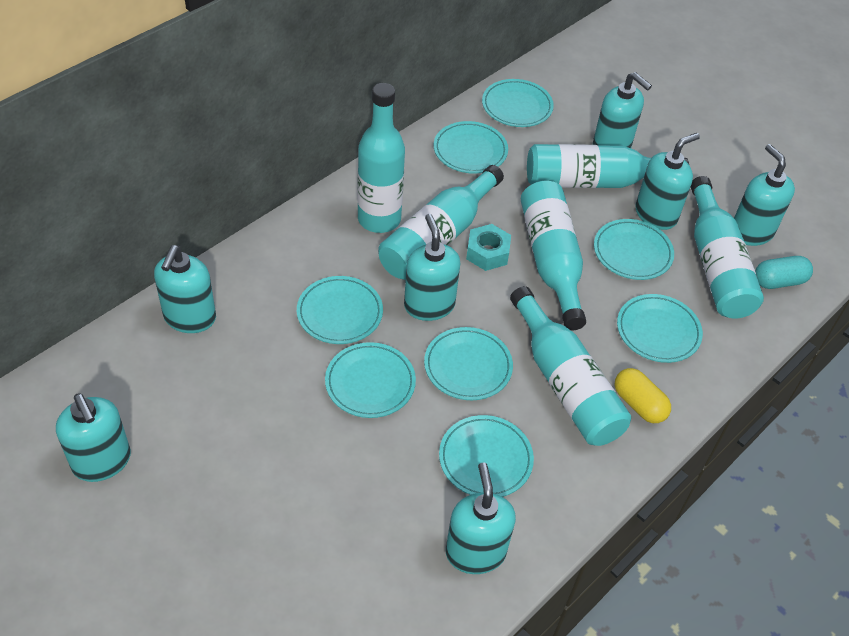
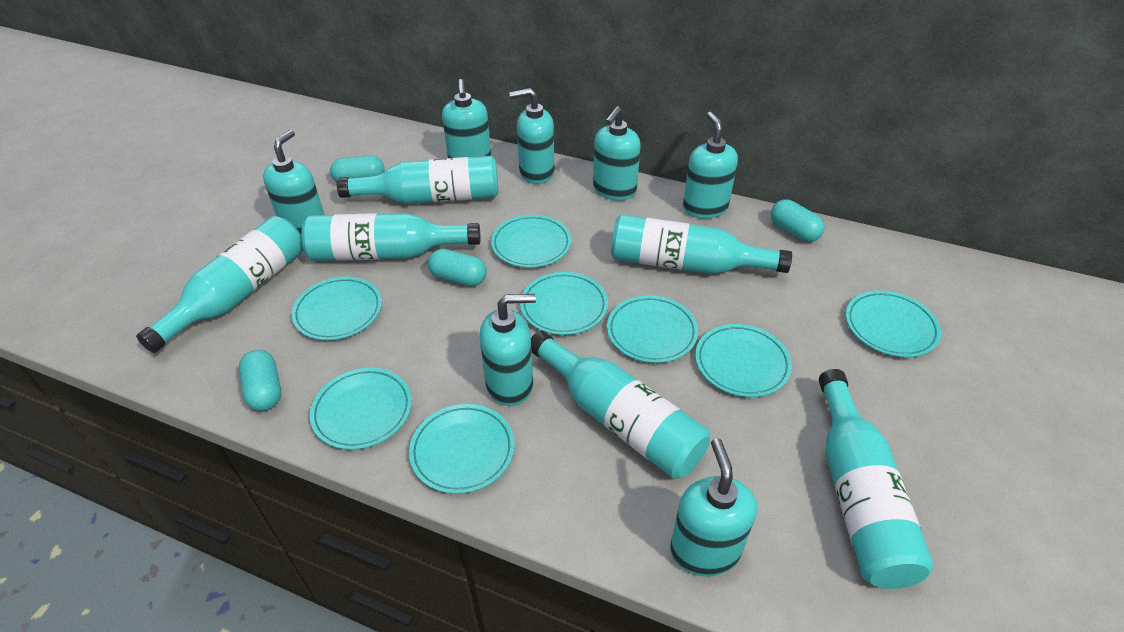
turquoise capsule: [755,256,813,289] = 1 -> [239,350,281,411] [330,155,385,182] [428,249,487,286] [771,200,825,242] = 4
turquoise nut: [466,224,511,271] = 1 -> none = 0
yellow capsule: [615,368,671,423] = 1 -> none = 0

